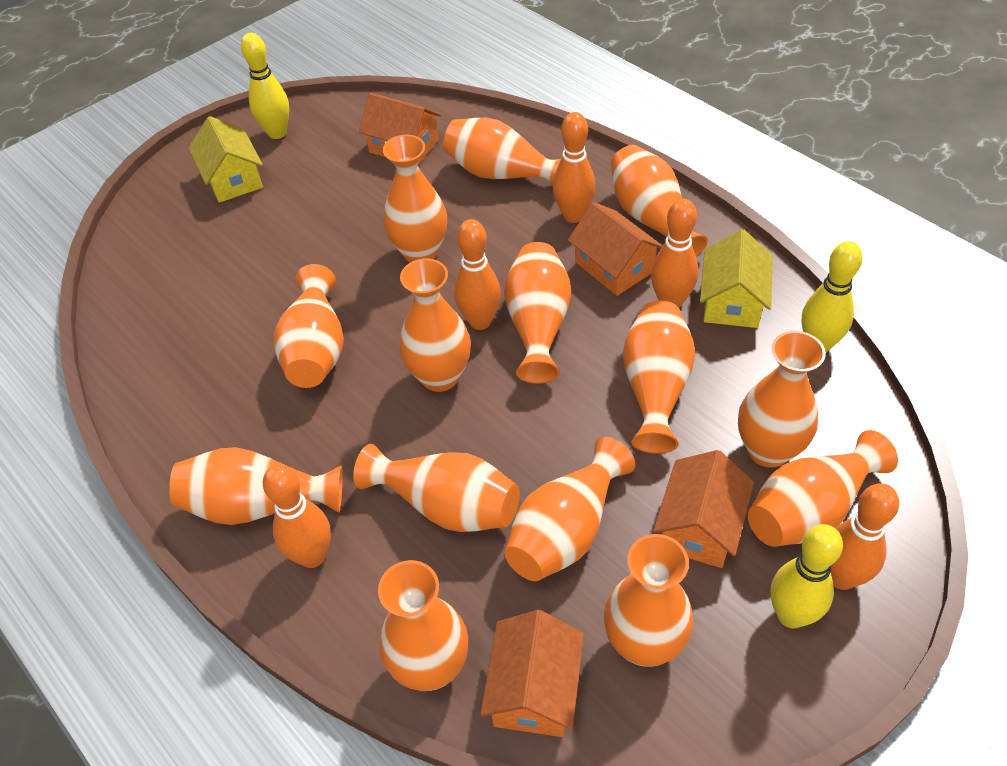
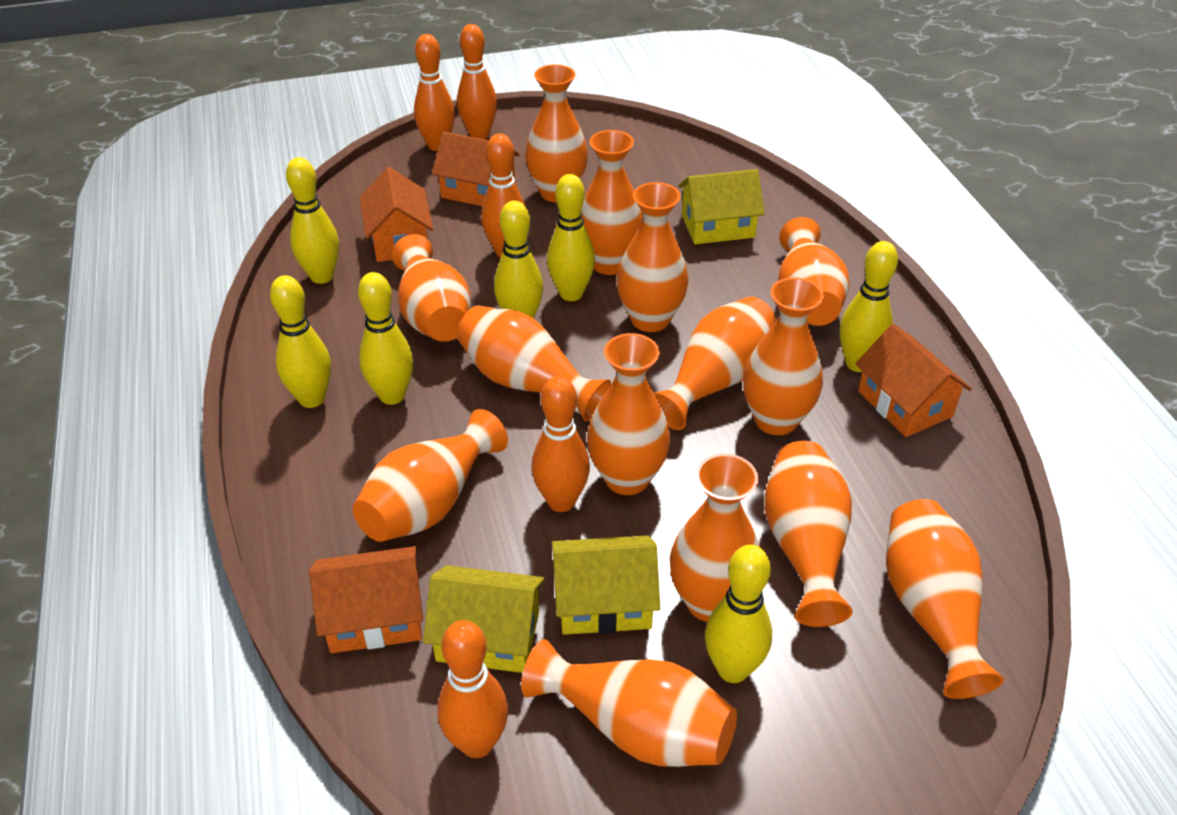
yellow bowling pin: [241,33,289,139] [771,524,843,628] [802,241,862,352] = 3 -> [270,275,331,408] [286,157,339,284] [358,272,413,405] [494,201,543,318] [547,174,595,301] [705,545,772,683] [840,241,898,372] = 7
yellow house: [189,116,263,203] [700,229,773,328] = 2 -> [423,565,545,673] [551,535,660,635] [678,169,764,244] = 3

